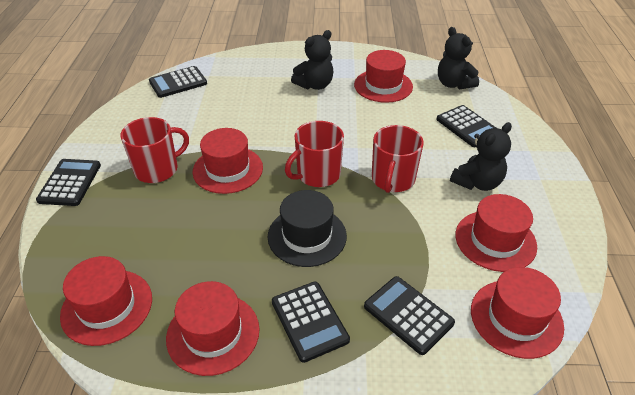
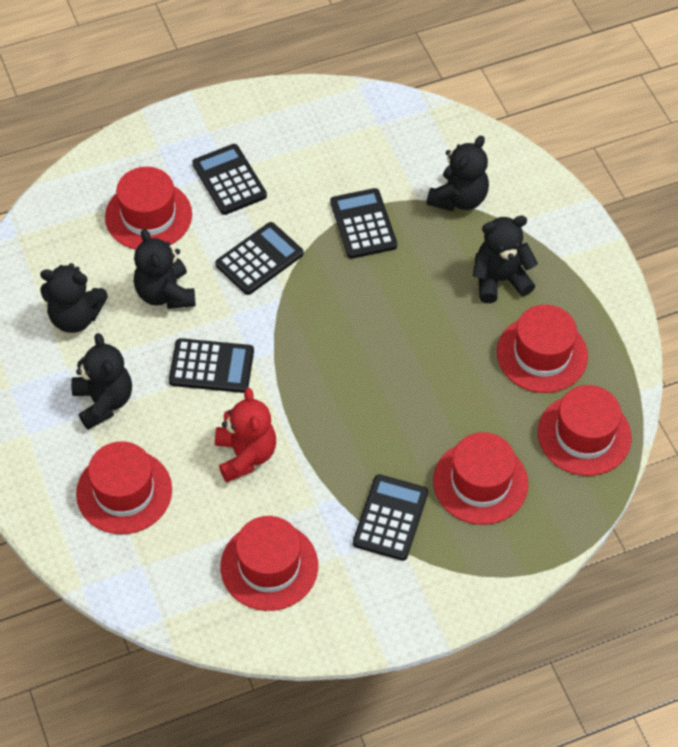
black hat: [268,190,347,267] = 1 -> none = 0
black teddy bear: [291,30,334,90] [438,27,479,90] [450,122,512,191] = 3 -> [40,263,108,333] [71,333,132,430] [134,229,196,309] [426,135,489,212] [473,216,538,303] = 5
red mug: [121,117,189,183] [285,121,344,187] [372,125,424,193] = 3 -> none = 0
red teddy bear: none = 0 -> [215,388,276,482] = 1

